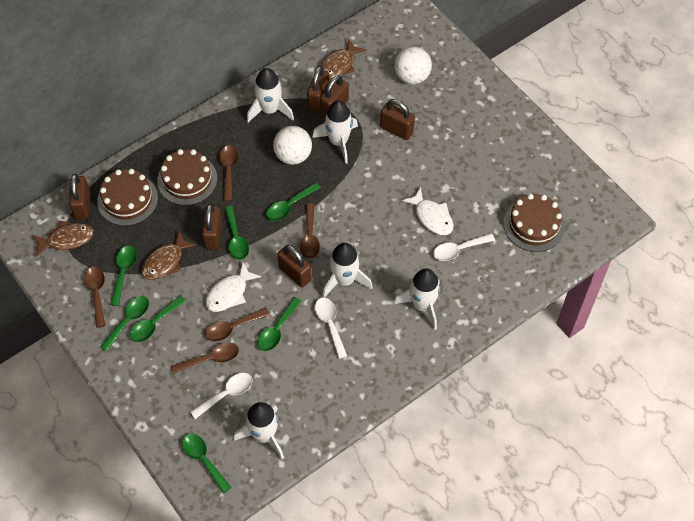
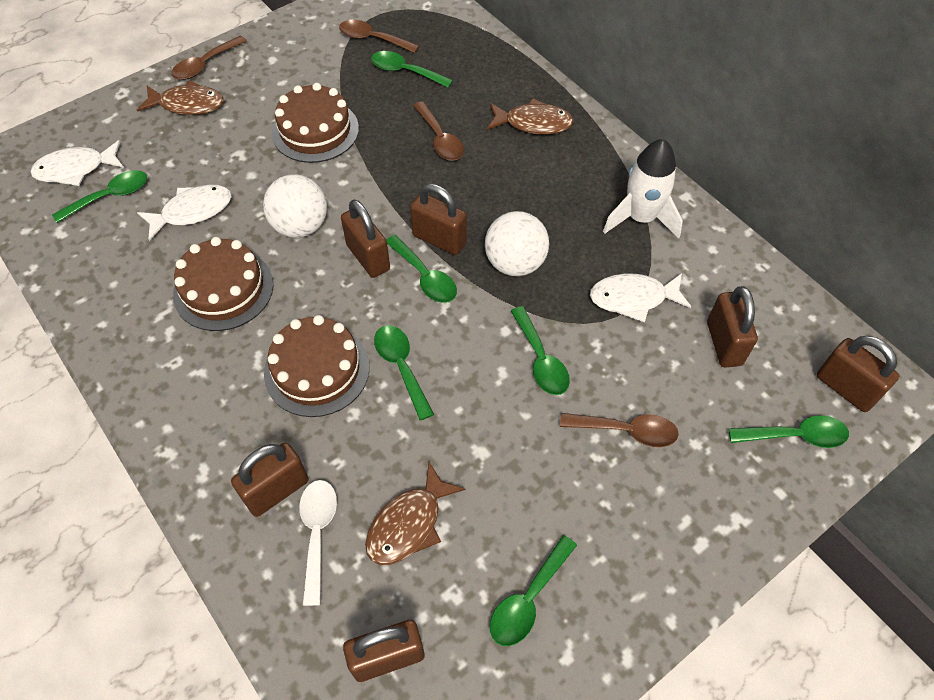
brown spoon: [84,267,106,328] [171,343,239,374] [205,308,270,342] [219,145,238,201] [300,203,320,259] = 5 -> [172,36,247,80] [339,20,419,53] [413,101,464,161] [560,413,679,447] = 4
white fish: [206,262,261,312] [402,188,454,235] = 2 -> [30,140,124,186] [137,185,232,241] [590,273,691,322] = 3
white rocket: [234,402,284,459] [247,68,294,122] [312,100,358,164] [322,243,373,297] [393,268,441,330] = 5 -> [603,139,683,239] = 1
white spoon: [190,373,252,419] [315,297,347,359] [433,233,495,261] = 3 -> [299,480,337,606] = 1

